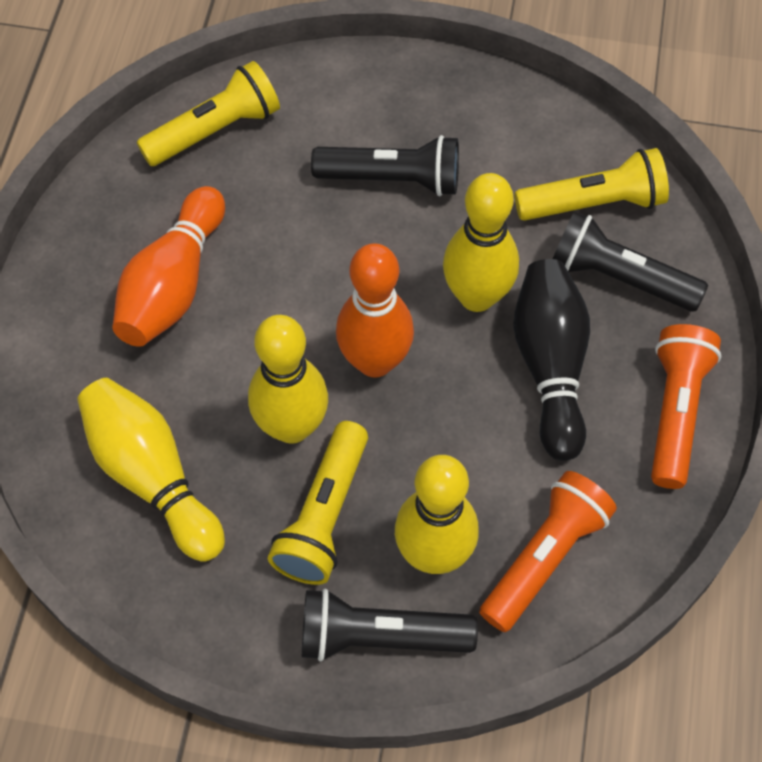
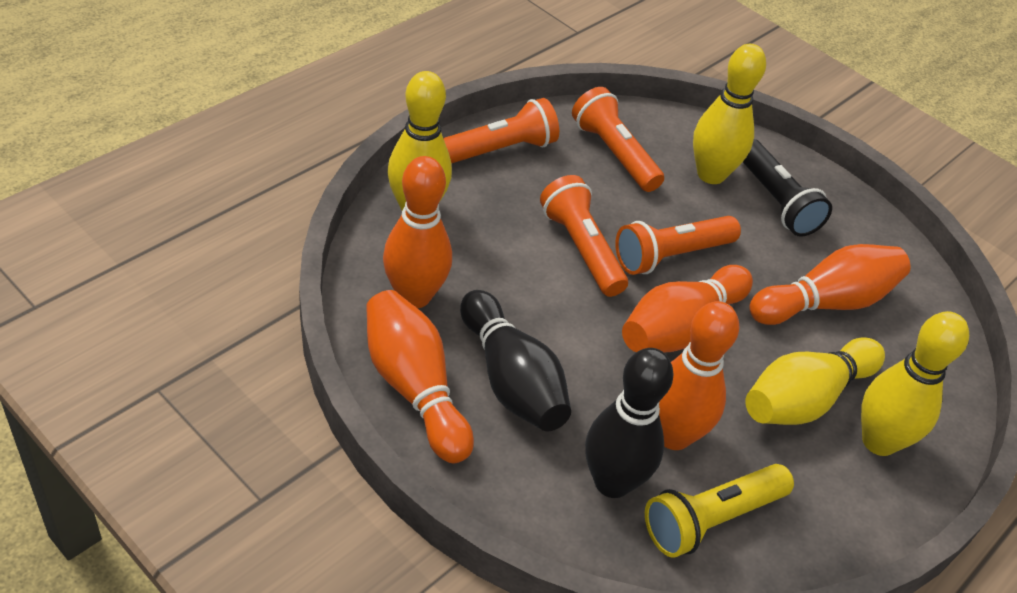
black bowling pin: [513,259,590,461] = 1 -> [460,290,571,431] [585,348,674,498] = 2
black flashlight: [302,589,478,662] [311,135,459,196] [553,211,708,311] = 3 -> [743,139,832,237] = 1
orange bowling pin: [112,186,225,347] [336,243,414,378] = 2 -> [366,290,474,463] [383,156,452,308] [622,265,753,353] [659,301,739,450] [749,244,911,325] = 5
orange flashlight: [479,471,617,632] [651,324,721,489] = 2 -> [443,98,559,163] [540,175,628,297] [572,87,664,192] [615,216,741,275] = 4
yellow flashlight: [137,61,280,166] [268,421,368,585] [515,148,669,221] = 3 -> [645,464,794,558] = 1

